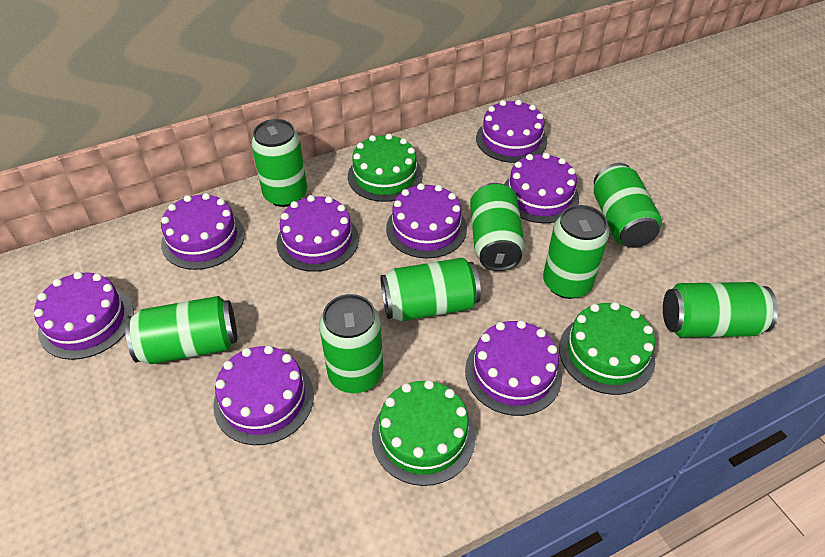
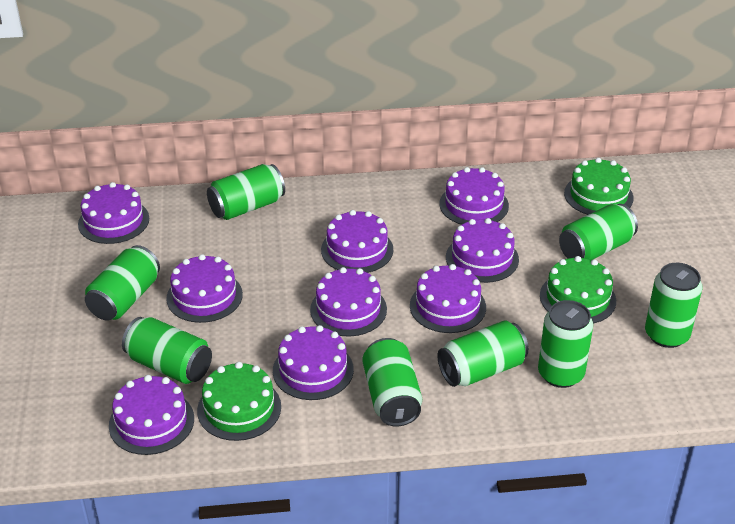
purple cake: [34,271,134,360] [161,193,245,270] [213,345,314,445] [276,195,359,272] [386,183,467,258] [465,320,562,416] [476,100,547,163] [504,153,579,223] = 8 -> [78,182,149,244] [109,375,194,455] [166,254,243,323] [273,325,354,400] [310,267,387,336] [321,210,393,273] [410,264,486,333] [440,167,509,225] [446,218,519,283] = 9

